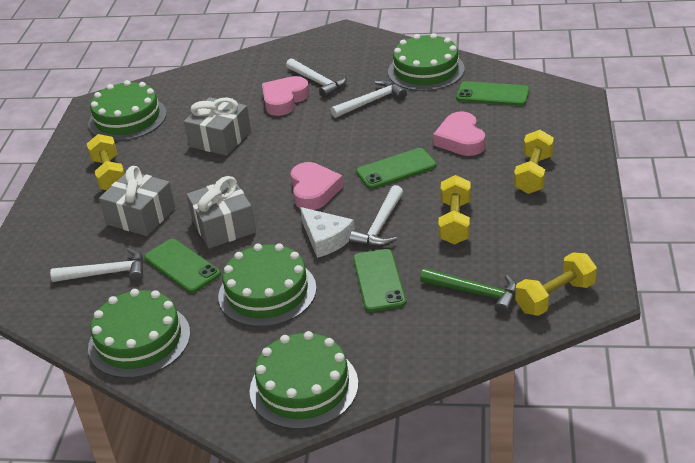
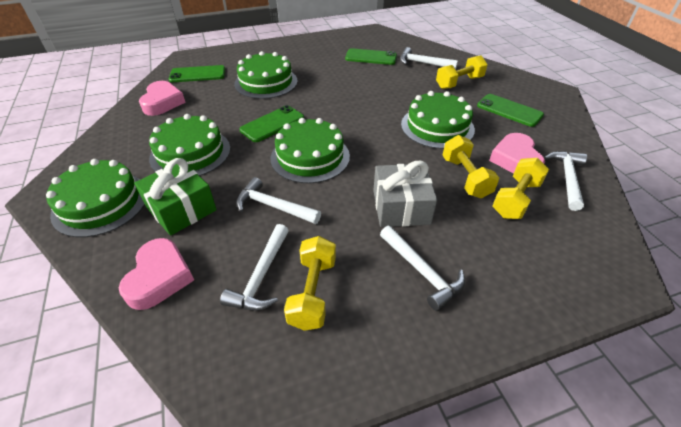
green gift: none = 0 -> [134,158,217,236] = 1
green hammer: [420,268,516,315] = 1 -> none = 0
grey gift: [99,166,175,236] [184,97,251,156] [187,176,256,249] = 3 -> [373,161,437,227] = 1
white cheese: [300,207,355,258] = 1 -> none = 0
white hammer: [50,248,144,282] [286,58,347,98] [331,80,407,118] [349,185,403,247] = 4 -> [220,224,289,310] [236,177,321,224] [380,226,466,311] [400,47,458,69] [544,151,587,211] = 5

